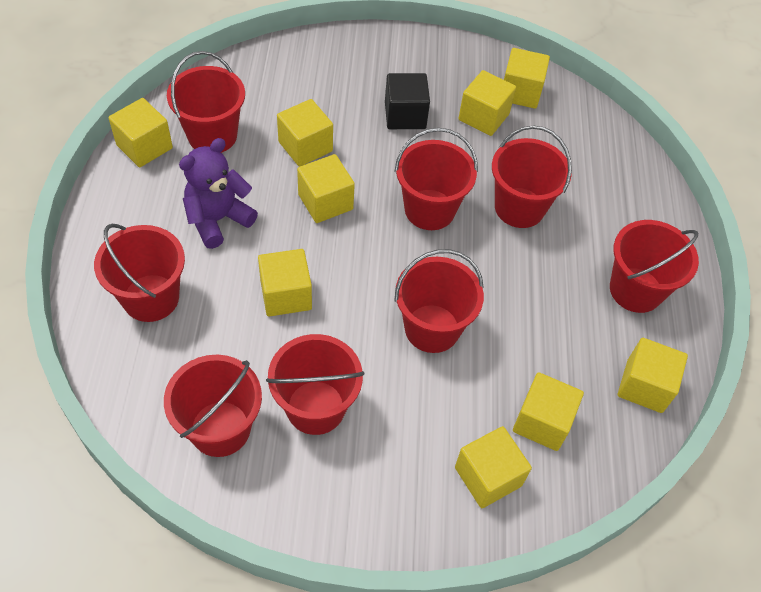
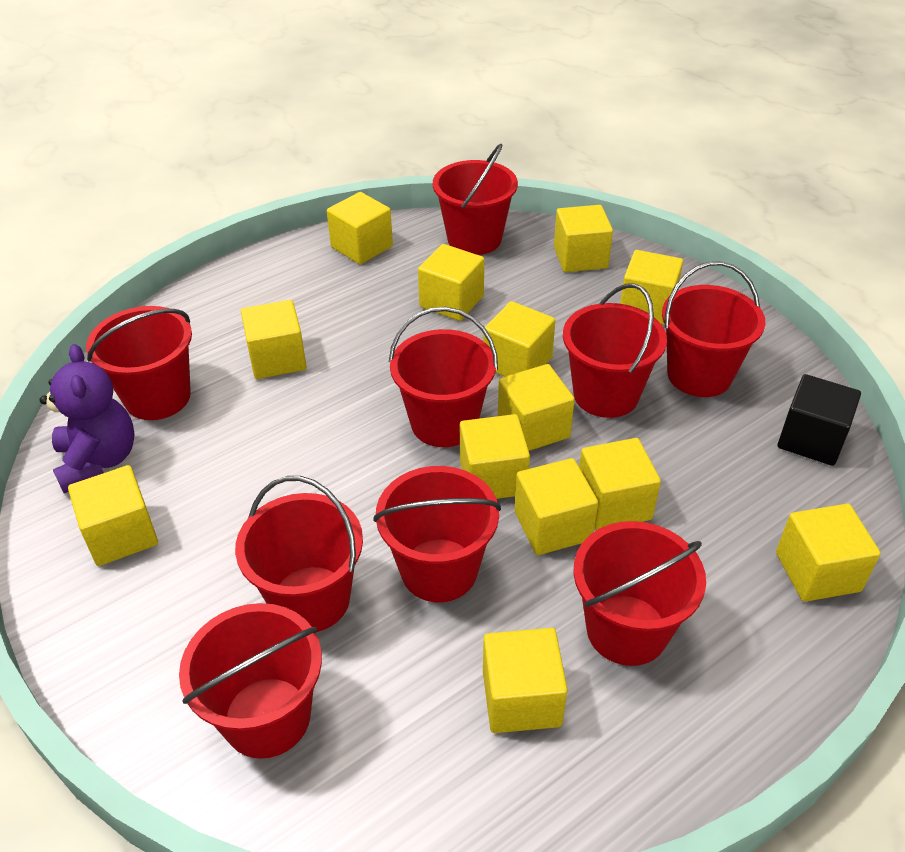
red bucket: [94,224,185,322] [164,355,262,457] [167,51,245,153] [266,334,364,435] [394,128,478,230] [394,249,484,353] [492,125,572,228] [610,220,699,313] = 8 -> [86,306,192,420] [179,603,322,759] [235,476,363,632] [373,466,501,602] [389,307,498,447] [433,144,518,255] [563,283,667,418] [573,521,706,666] [662,261,765,397] = 9
yellow cube: [109,98,173,167] [258,249,312,317] [277,99,333,167] [297,154,355,223] [455,426,532,508] [459,70,516,136] [504,48,550,109] [513,372,584,451] [618,338,688,413] = 9 -> [68,465,158,566] [241,300,307,379] [327,192,393,264] [418,244,484,321] [460,414,530,499] [483,301,555,376] [483,628,568,733] [498,364,575,451] [515,458,598,555] [554,205,613,272] [579,438,661,530] [620,250,683,325] [776,504,881,602] = 13

